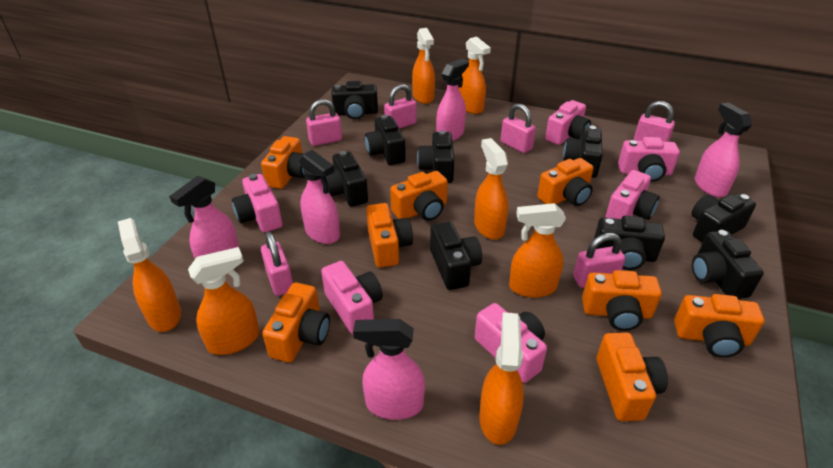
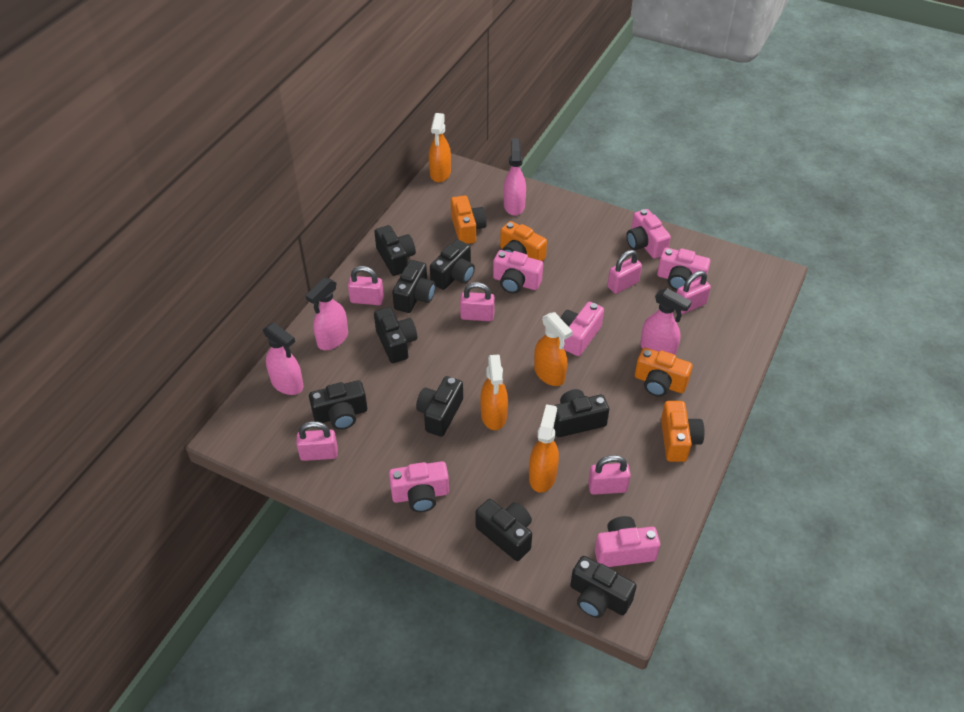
orange camera: [261,136,305,189] [262,282,330,362] [366,203,413,268] [390,171,448,221] [537,158,594,206] [582,270,662,331] [596,332,668,421] [674,294,765,358] = 8 -> [451,195,487,244] [500,221,547,261] [635,348,693,397] [661,401,704,462] = 4
orange spray bottle: [118,218,181,332] [188,247,260,355] [412,28,435,104] [459,37,491,114] [474,138,508,240] [479,312,524,445] [509,203,566,298] = 7 -> [429,113,451,182] [480,354,508,430] [529,404,559,493] [534,312,573,386] = 4
pink spray bottle: [169,176,240,259] [299,150,340,244] [353,319,425,420] [436,58,469,141] [695,102,752,197] = 5 -> [263,322,303,395] [306,278,348,350] [504,138,526,216] [640,288,692,355] = 4

